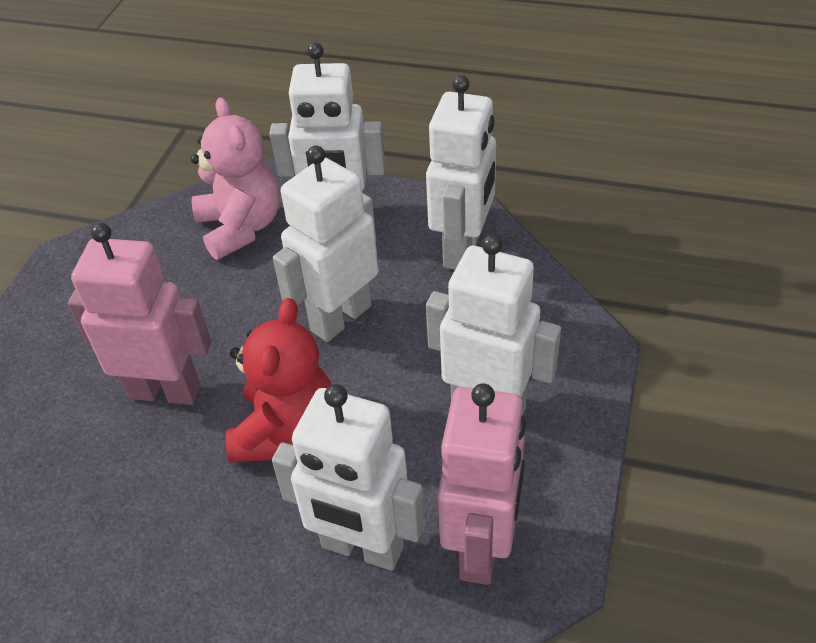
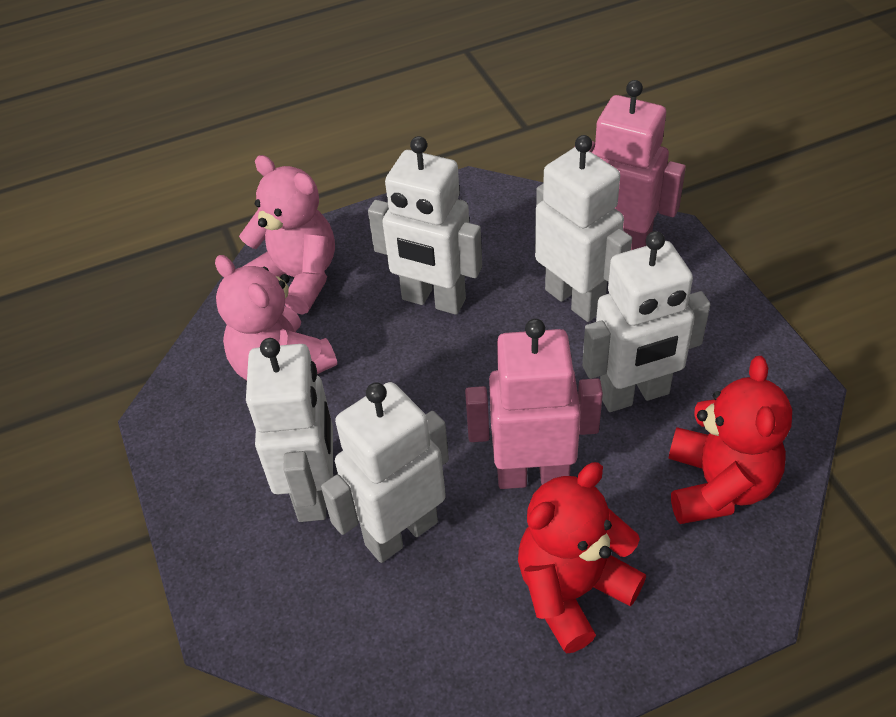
pink teddy bear: [191,97,280,260] = 1 -> [215,255,337,380] [239,155,335,315] = 2
red teddy bear: [225,298,331,463] = 1 -> [518,462,646,654] [669,356,792,524] = 2

